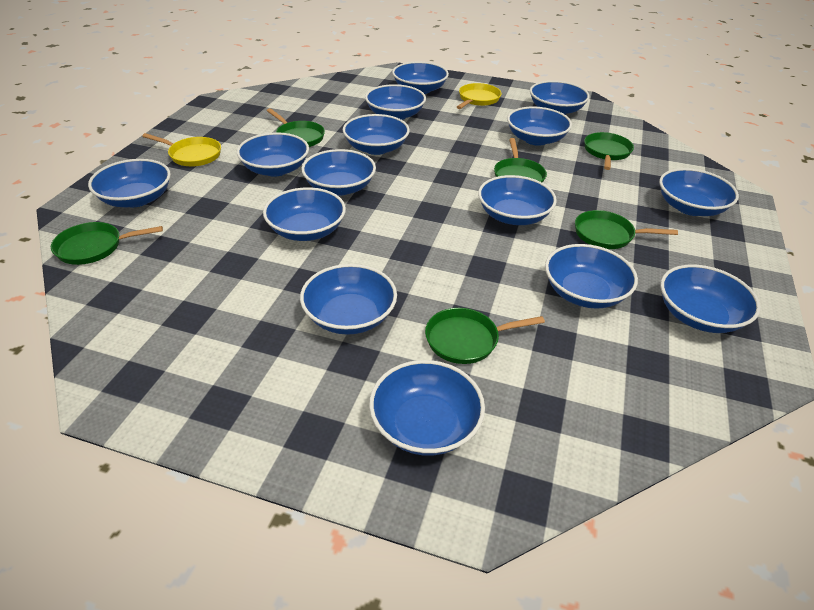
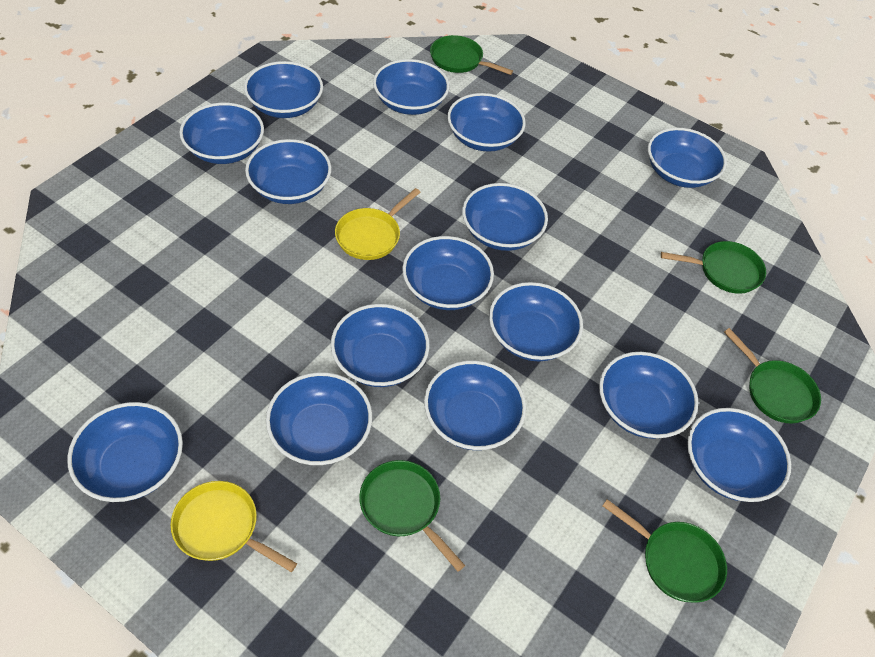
green pan: [51,222,163,265] [267,108,325,147] [425,308,545,364] [494,138,547,183] [575,210,678,249] [584,132,634,170] = 6 -> [359,460,465,572] [430,35,513,75] [603,499,727,603] [661,241,766,294] [724,328,821,424] = 5

